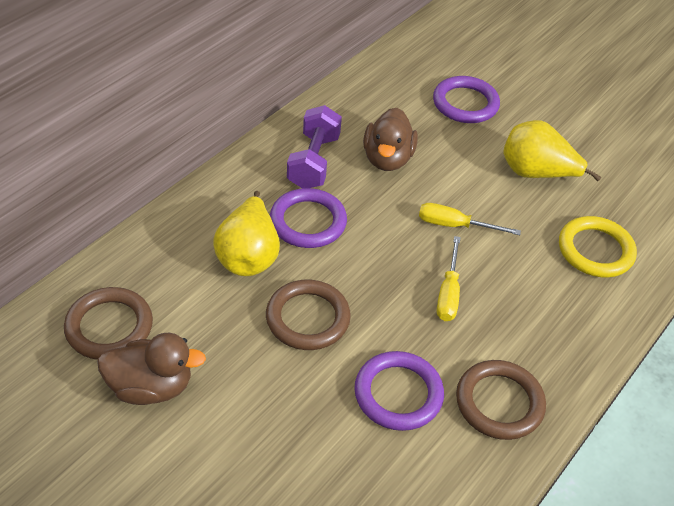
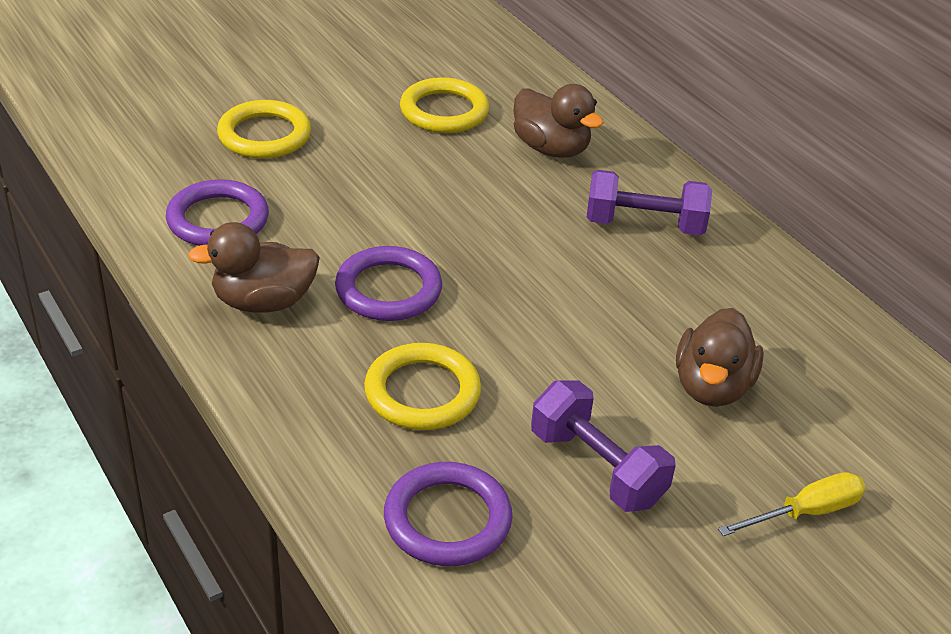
brown duck: [97,333,206,405] [363,108,418,171] = 2 -> [188,222,320,313] [513,84,604,158] [676,308,764,407] = 3
brown ring: [64,287,153,360] [266,280,351,350] [456,360,546,440] = 3 -> none = 0
purple dumbbell: [287,105,342,188] = 1 -> [531,380,676,512] [587,170,712,236] = 2
yellow pear: [213,191,280,276] [503,120,601,181] = 2 -> none = 0
yellow ring: [559,216,637,278] = 1 -> [217,100,311,159] [364,343,481,430] [400,77,489,133] = 3
yellow screwdriver: [419,203,521,235] [437,236,461,321] = 2 -> [718,472,866,536] = 1

